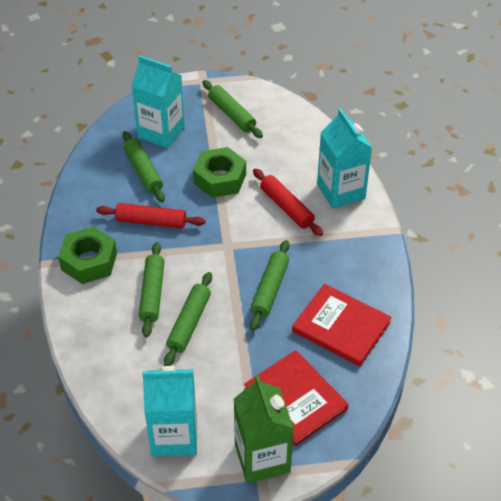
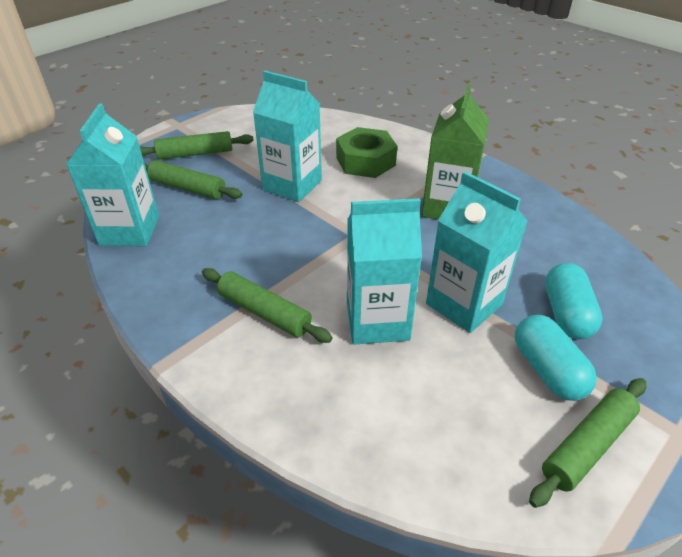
green nut: [58,227,117,284] [193,147,246,198] = 2 -> [336,127,397,178] = 1
green rolling pin: [122,131,165,202] [139,242,165,338] [164,272,212,366] [203,80,263,138] [250,240,289,331] = 5 -> [140,131,254,160] [144,160,242,199] [202,268,332,343] [529,378,646,508] = 4
red book: [244,350,348,446] [292,284,392,366] = 2 -> none = 0
red rolling pin: [96,203,206,228] [253,169,323,236] = 2 -> none = 0
turquoise capsule: none = 0 -> [515,315,597,401] [545,263,603,340] = 2
turquoise carton: [132,55,185,148] [142,366,197,456] [317,108,372,209] = 3 -> [66,103,159,246] [253,70,322,202] [347,198,422,344] [426,171,528,333] = 4

